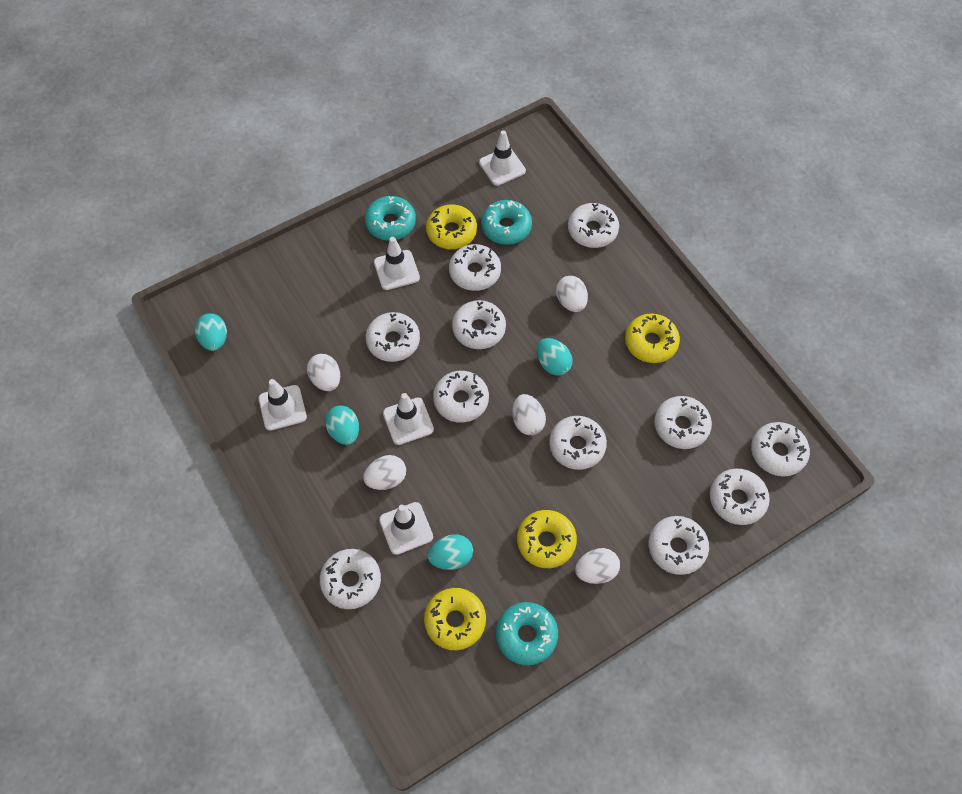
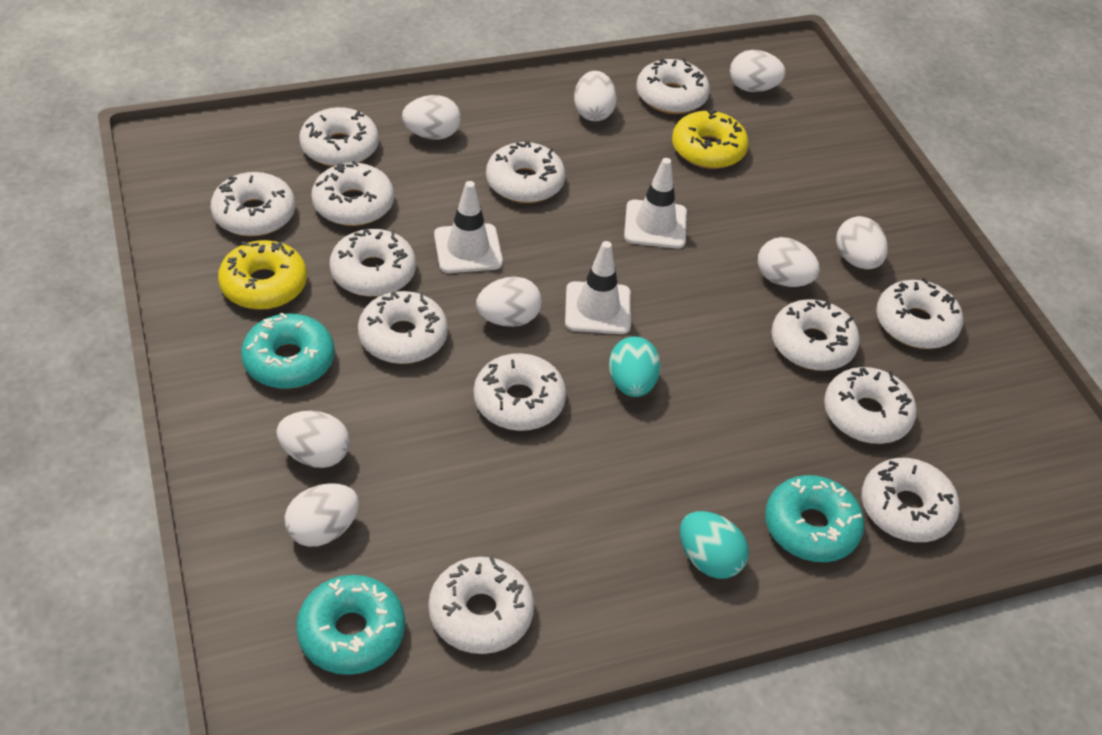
turquoise egg: [195,313,227,351] [325,405,359,445] [428,534,473,570] [537,338,573,376] = 4 -> [609,336,661,397] [680,511,749,579] = 2
white donut: [320,549,381,609] [366,312,420,362] [433,371,489,423] [449,244,501,291] [452,300,506,349] [549,416,607,470] [568,203,619,248] [649,516,709,575] [654,396,712,449] [710,469,770,525] [751,422,810,477] = 11 -> [211,172,295,237] [299,107,379,167] [311,161,394,226] [330,228,416,297] [358,291,448,364] [428,556,534,654] [474,353,566,431] [486,141,565,203] [636,58,710,114] [771,299,860,371] [824,367,917,444] [862,458,960,542] [876,278,963,349] = 13
white egg: [307,354,340,391] [363,455,406,490] [512,394,546,435] [556,276,588,312] [575,548,620,584] = 5 -> [276,411,350,468] [285,483,359,547] [402,95,461,140] [476,277,542,327] [574,71,617,121] [730,50,786,92] [758,237,820,287] [836,216,888,269] = 8
white traffic cone: [259,379,307,431] [374,237,420,290] [379,502,433,555] [383,393,434,445] [479,130,526,186] = 5 -> [434,181,503,273] [565,241,631,334] [624,158,687,249] = 3
yellow donut: [424,588,486,650] [426,204,477,249] [517,510,577,568] [625,314,680,363] = 4 -> [218,240,307,310] [672,110,749,169] = 2

